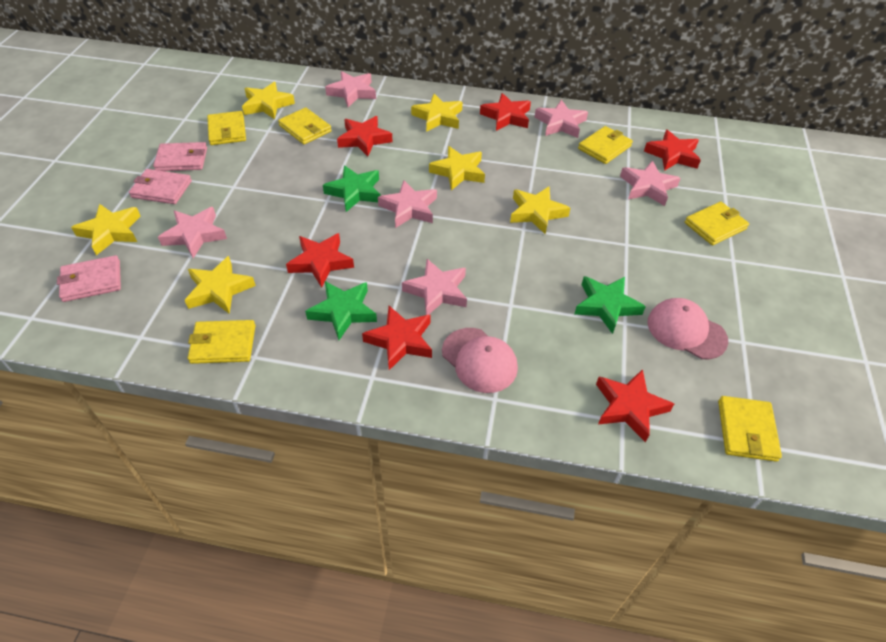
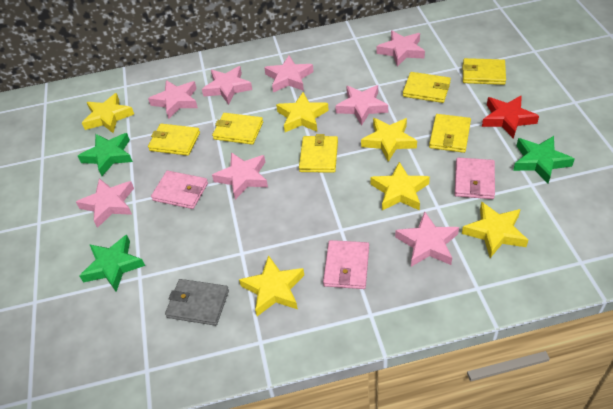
grey wallet: none = 0 -> [165,279,229,326] = 1
pink cap: [442,328,518,393] [648,298,728,359] = 2 -> none = 0
pink star: [158,207,227,258] [325,71,376,107] [378,180,437,228] [402,259,467,315] [535,100,588,138] [620,161,681,206] = 6 -> [76,178,134,228] [148,80,198,119] [202,66,252,105] [212,152,268,200] [264,56,314,92] [335,85,388,126] [377,30,425,67] [395,211,459,267] = 8
red star: [286,233,354,288] [337,116,392,156] [362,306,432,370] [480,93,531,131] [596,369,674,443] [644,130,701,171] = 6 -> [482,95,539,139] = 1

